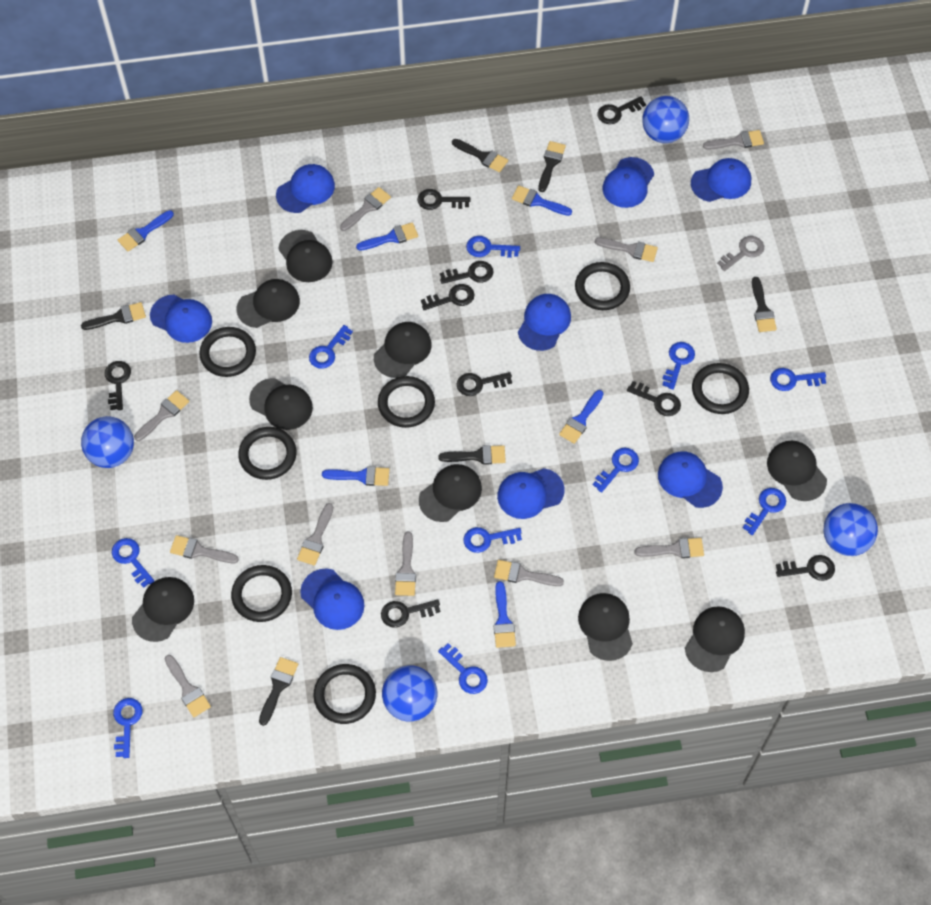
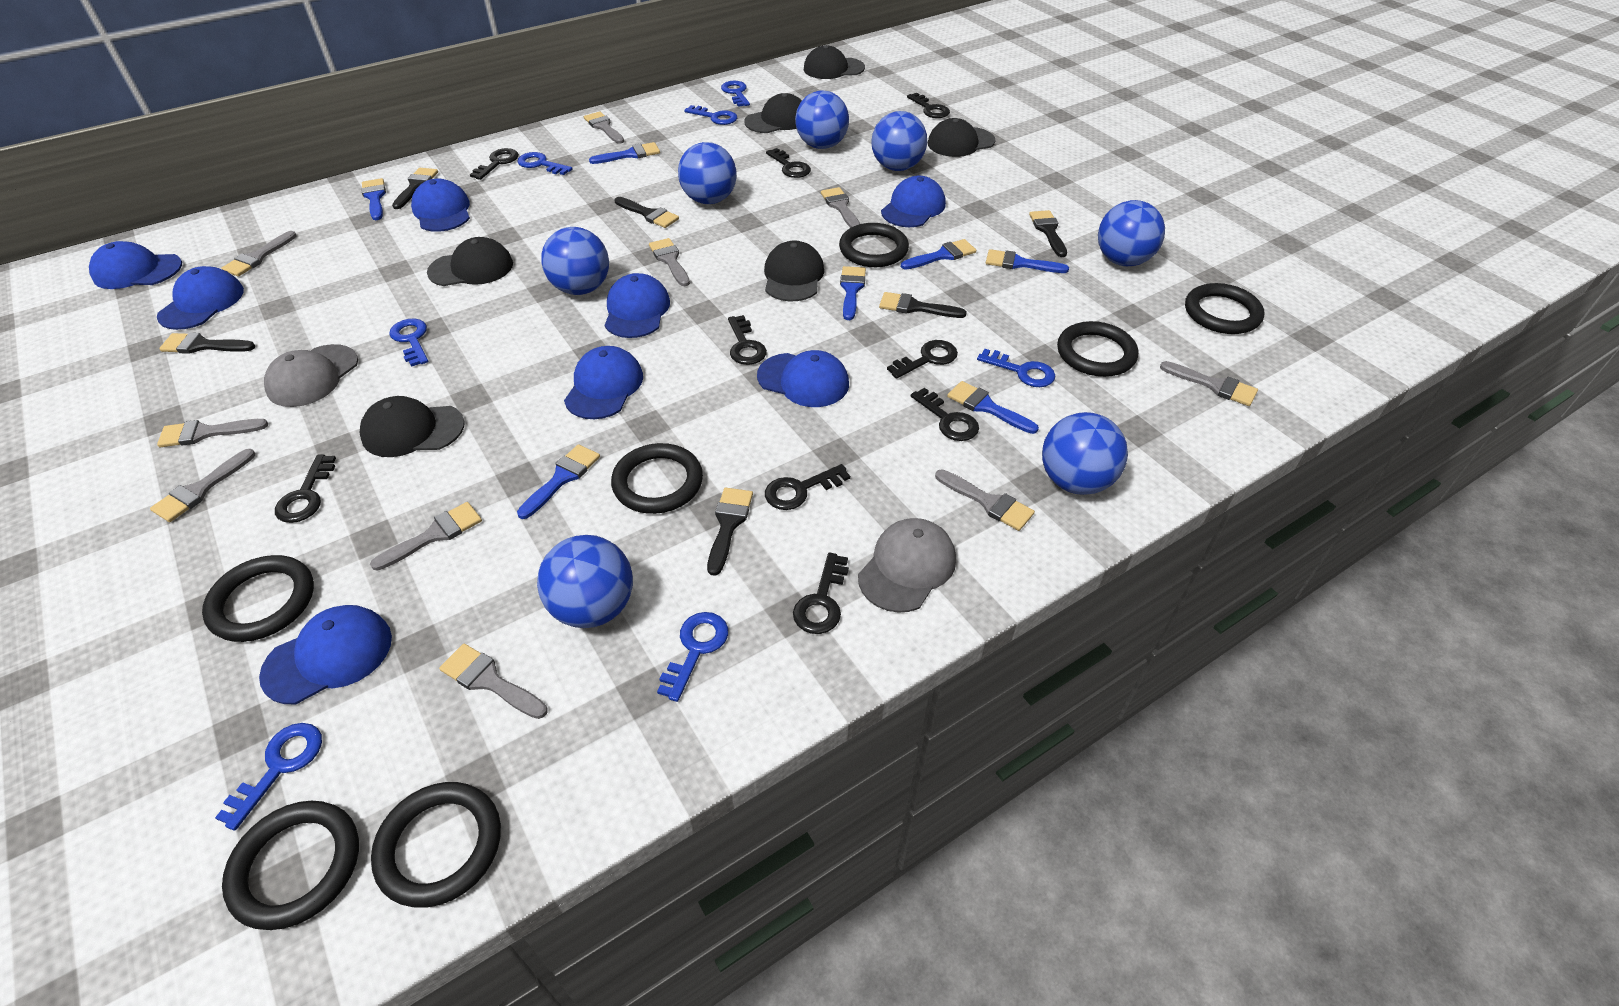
black cap: [132,577,194,642] [237,279,300,328] [249,378,313,430] [278,230,333,282] [374,322,432,378] [419,464,482,522] [578,593,633,661] [685,606,745,672] [767,441,827,501] = 9 -> [359,396,465,457] [427,237,513,286] [744,93,802,133] [764,240,824,302] [804,45,865,79] [928,118,995,157] = 6
blue ball: [81,416,134,468] [382,665,437,721] [643,96,689,143] [824,503,878,556] = 4 -> [537,535,633,628] [541,227,609,295] [678,142,737,204] [795,91,849,149] [871,111,927,171] [1042,412,1128,495] [1098,200,1165,266] = 7
blue brush: [118,210,174,251] [322,466,389,486] [356,222,418,251] [494,581,516,648] [512,186,572,216] [559,390,604,444] = 6 -> [361,178,386,220] [517,444,600,519] [589,142,660,164] [840,266,866,320] [901,239,976,270] [947,381,1039,434] [986,249,1069,273] = 7
blue key: [112,538,154,588] [113,698,142,758] [309,325,353,369] [438,643,488,694] [463,527,522,553] [466,236,520,258] [593,448,639,493] [662,342,695,390] [743,488,786,535] [770,368,826,391] = 10 -> [215,723,322,831] [389,319,428,367] [517,152,572,175] [657,612,728,702] [684,105,737,125] [721,81,750,107] [977,349,1055,387] = 7
grey cap: none = 0 -> [264,344,358,407] [858,518,956,613] = 2
grey key: [717,236,764,271] = 1 -> none = 0

